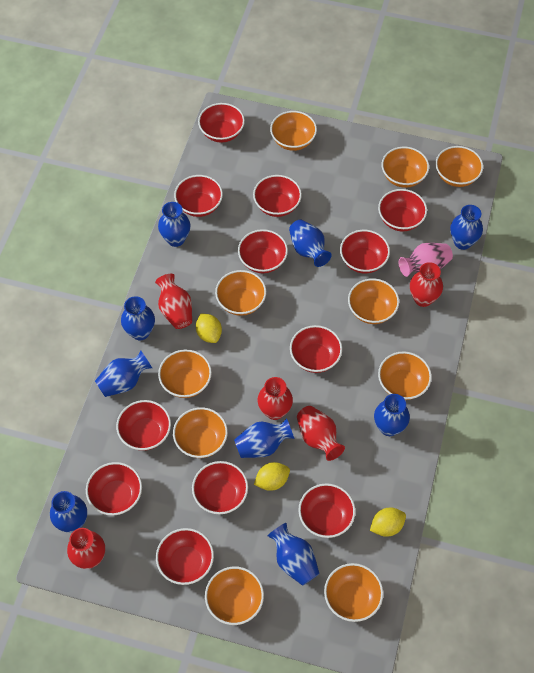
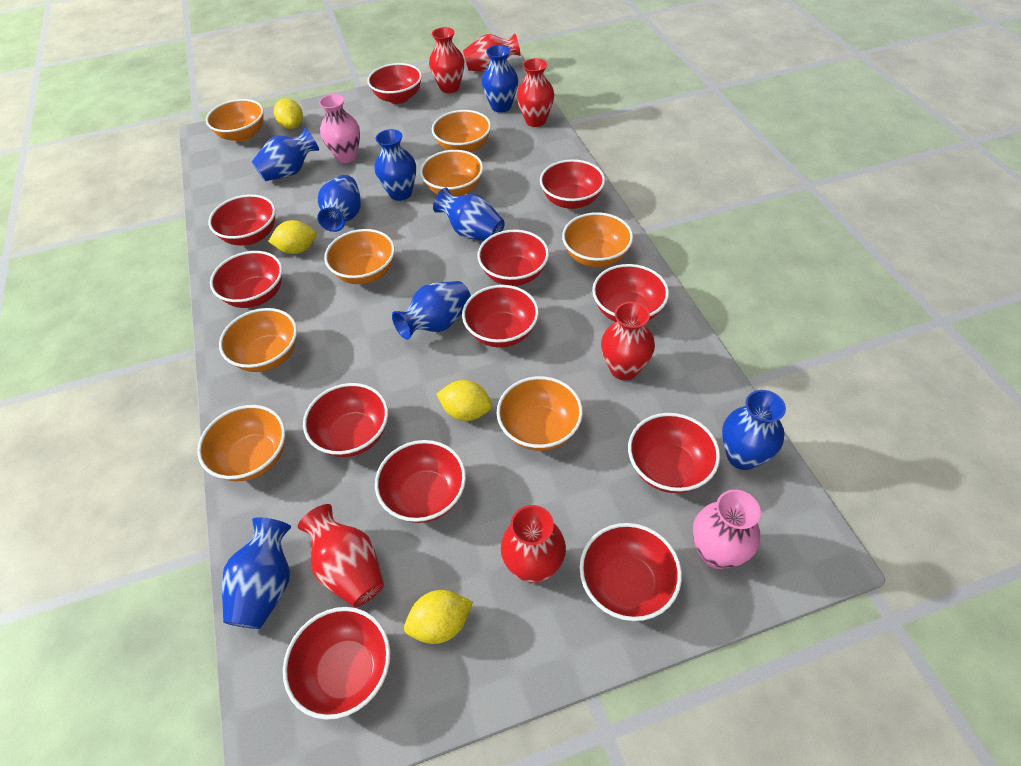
blue vase: [50,491,87,532] [95,351,152,397] [121,296,155,340] [158,202,191,247] [234,418,295,458] [268,523,320,586] [289,220,332,267] [374,394,410,436] [450,205,483,250] = 9 -> [222,517,291,629] [252,128,319,181] [318,175,361,232] [375,129,416,201] [392,281,471,340] [433,187,505,241] [482,45,518,113] [722,390,786,470] = 8
orange bowl: [158,349,212,398] [173,407,228,458] [205,567,264,625] [215,270,266,316] [270,111,317,151] [324,563,383,622] [348,278,399,324] [378,352,432,400] [381,147,429,188] [436,146,483,187] = 10 -> [197,405,285,481] [206,99,264,142] [219,308,297,372] [324,229,395,284] [420,150,483,196] [432,110,491,152] [497,376,583,451] [562,212,633,267] = 8
pink vase: [399,243,453,277] = 1 -> [319,94,360,163] [693,490,761,569] = 2
red vase: [67,528,105,569] [155,274,192,329] [257,377,293,420] [297,406,345,461] [410,262,443,307] = 5 -> [298,504,384,607] [429,27,464,93] [463,33,521,72] [501,505,566,583] [517,58,554,127] [601,302,655,380] = 6
yellow lemon: [196,313,222,343] [254,462,290,491] [370,508,406,537] = 3 -> [268,220,316,254] [274,98,303,129] [404,590,473,644] [437,380,492,421] = 4

